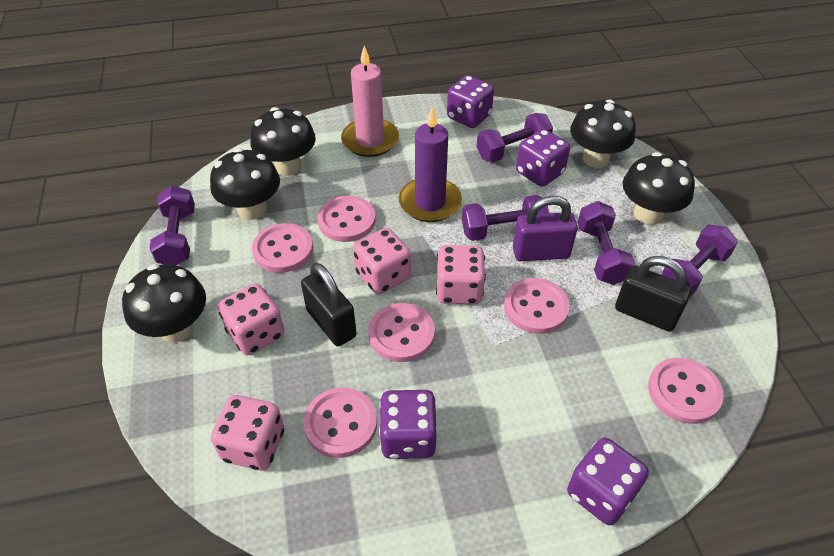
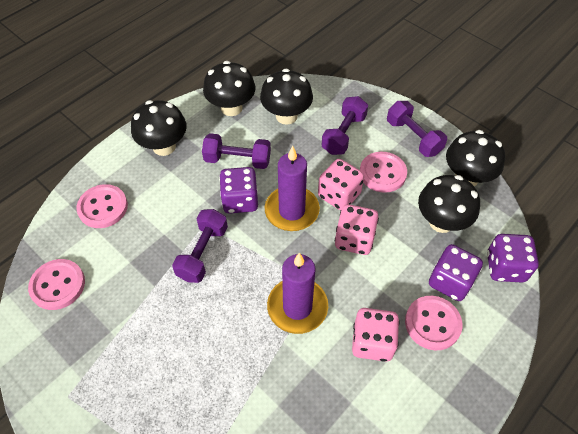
black padlock: [301,263,357,346] [615,256,691,332] = 2 -> none = 0
pink button: [252,223,313,273] [303,387,377,458] [317,196,376,242] [368,303,435,362] [504,278,570,334] [648,358,724,424] = 6 -> [28,259,85,310] [77,184,128,228] [360,152,407,193] [405,296,462,350] = 4
pink candle: [341,46,399,157] = 1 -> none = 0
pink dice: [211,395,284,471] [218,284,284,355] [353,228,411,294] [436,245,486,304] = 4 -> [318,159,364,210] [335,204,379,255] [352,308,400,362] = 3
purple candle: [399,107,462,222] = 1 -> [265,146,320,231] [267,253,328,334] = 2
purple dice: [379,390,438,459] [447,75,494,128] [516,129,570,187] [567,438,649,525] = 4 -> [219,167,258,214] [429,244,483,301] [487,234,539,283] = 3
purple dumbbell: [149,186,195,265] [462,195,549,241] [477,113,553,162] [578,201,635,285] [661,225,738,297] = 5 -> [172,209,228,283] [202,133,271,169] [322,96,368,155] [387,101,447,157] = 4
purple padlock: [513,196,578,261] = 1 -> none = 0

